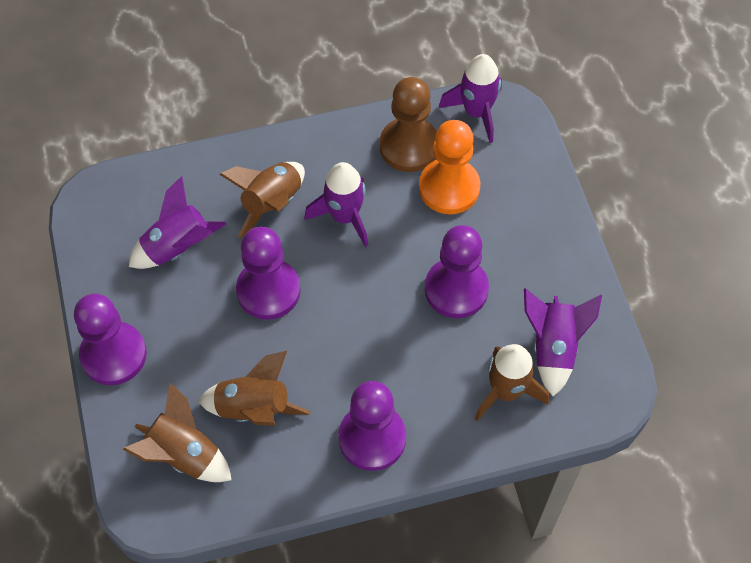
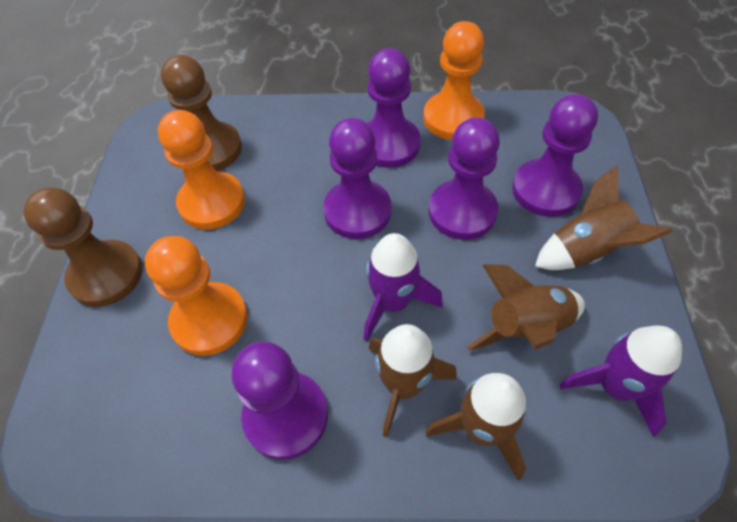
brown pawn: [379,77,437,172] = 1 -> [23,188,143,307] [161,55,242,171] = 2
orange pawn: [419,120,481,214] = 1 -> [145,236,248,356] [158,110,245,230] [423,21,485,140] = 3
purple pawn: [74,293,147,385] [236,227,301,320] [338,381,406,471] [425,225,489,318] = 4 -> [232,341,328,460] [323,118,391,239] [367,48,420,168] [429,117,500,240] [512,94,598,217] = 5
purple rocket: [129,176,226,269] [304,162,368,247] [439,54,502,143] [524,289,602,397] = 4 -> [364,233,443,341] [560,326,682,437] = 2

